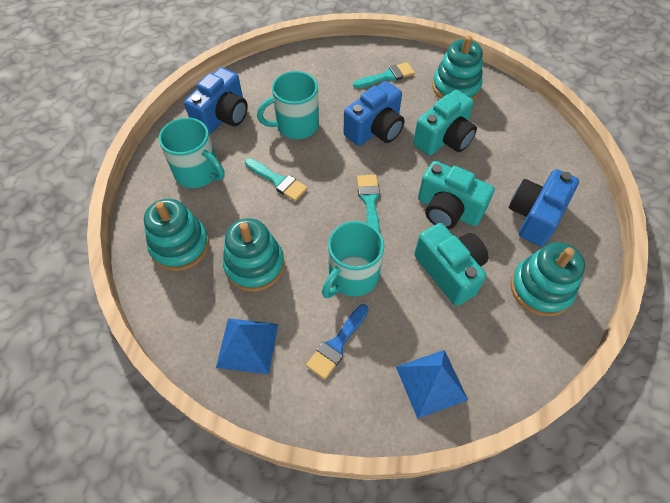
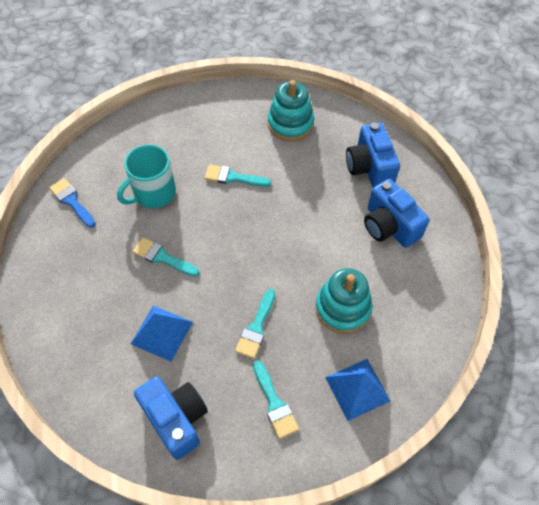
turquoise brush: [245,158,308,201] [353,62,415,88] [357,175,380,232] = 3 -> [132,237,200,277] [205,165,271,187] [235,289,275,359] [253,360,299,439] = 4
turquoise camera: [413,90,477,156] [414,223,488,306] [418,161,495,229] = 3 -> none = 0
turquoise mug: [159,118,225,188] [257,71,319,139] [322,221,384,298] = 3 -> [117,145,176,208] = 1
turquoise stacking toy: [144,199,209,271] [223,218,285,292] [432,36,483,100] [510,242,585,316] = 4 -> [268,80,314,141] [315,268,372,334] = 2

